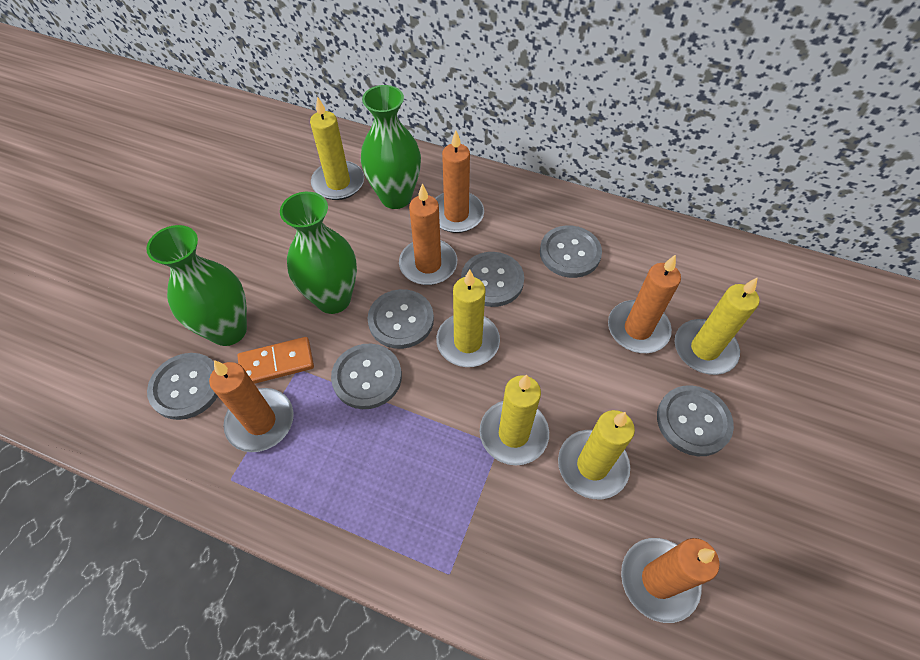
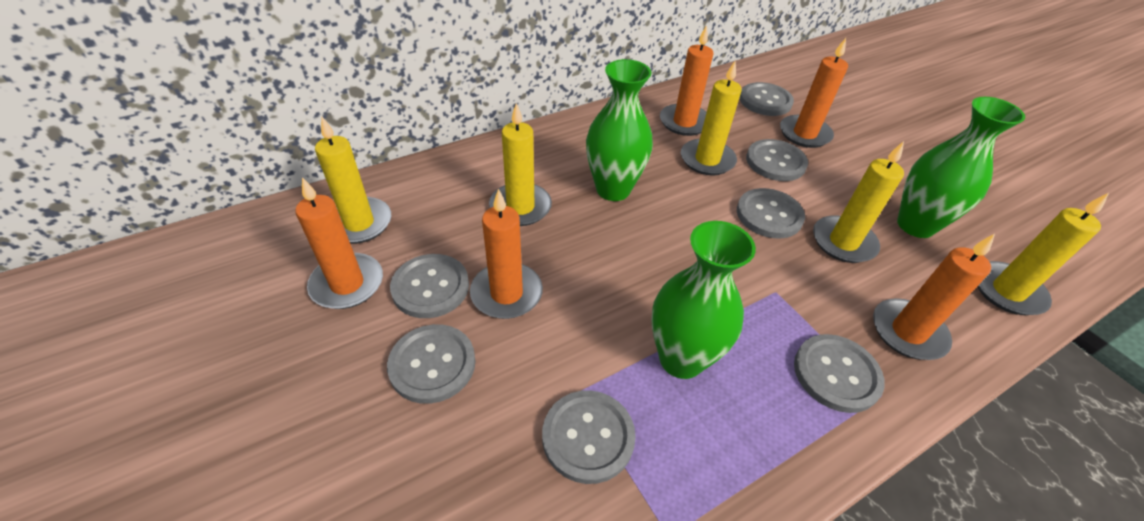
grey button: [147,353,218,420] [331,344,402,409] [367,289,434,349] [461,252,524,307] [540,225,602,278] [657,385,734,456] = 6 -> [387,324,475,404] [390,254,469,318] [542,390,636,484] [737,188,805,239] [740,82,794,116] [746,139,808,181] [794,334,885,413] = 7
orange domino: [237,337,314,384] = 1 -> none = 0

